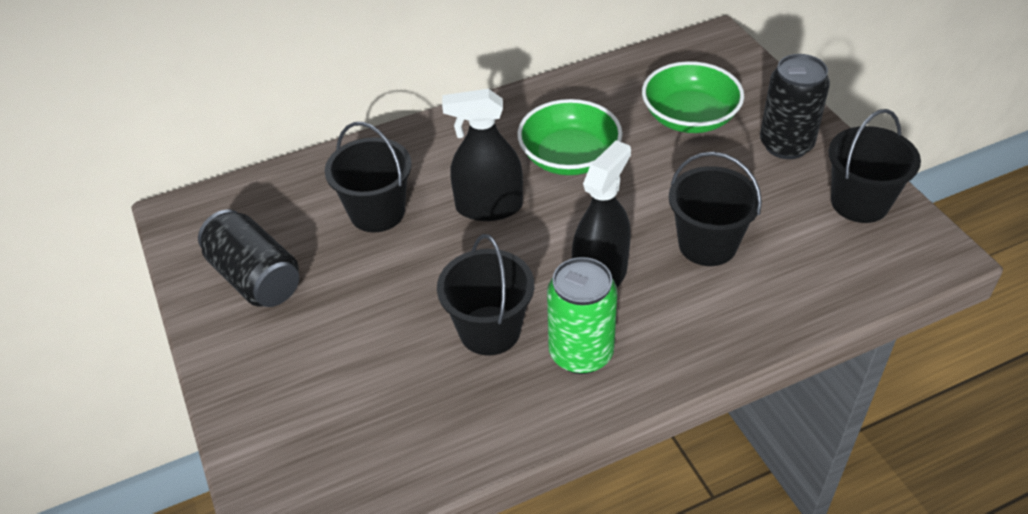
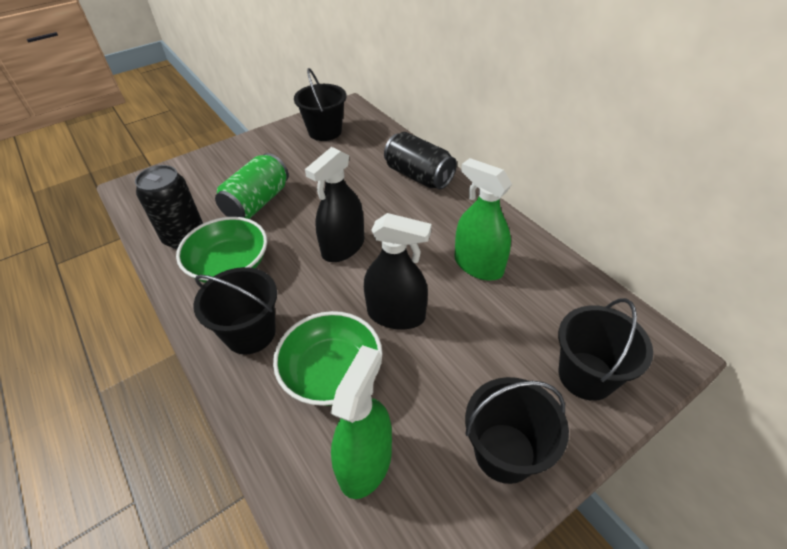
green spray bottle: none = 0 -> [330,345,392,499] [455,158,512,281] = 2

